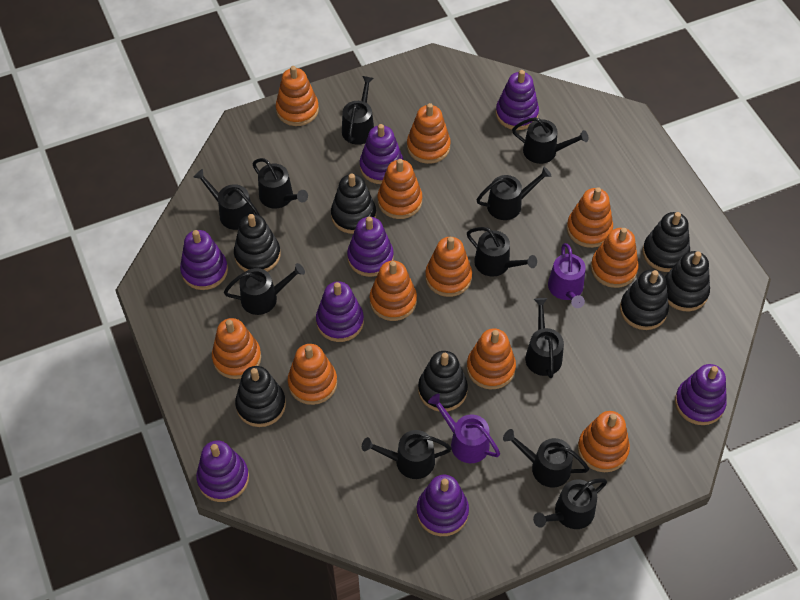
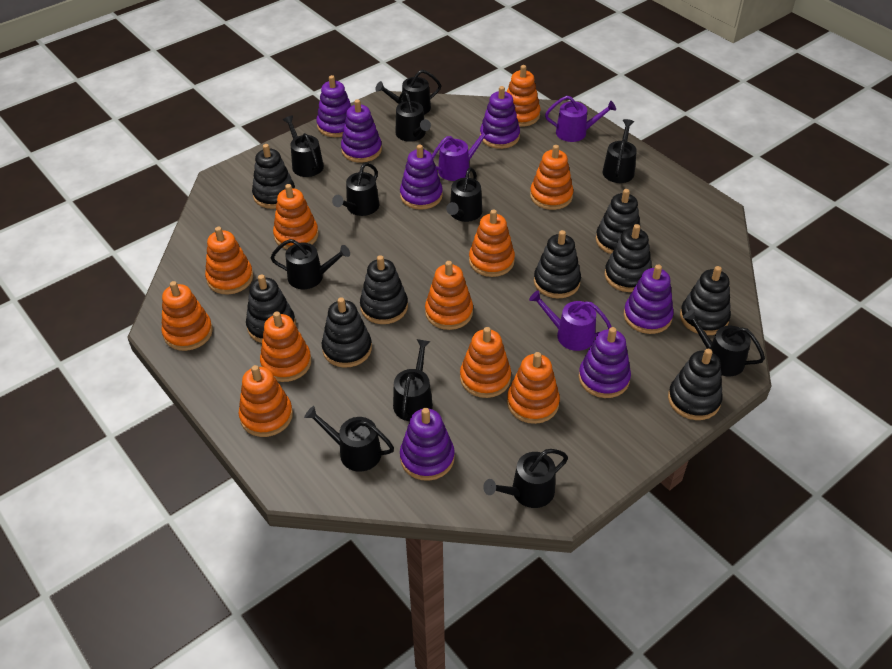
black stacking toy: [234,214,281,272] [235,366,286,427] [331,173,376,234] [418,351,468,412] [620,270,669,330] [642,212,690,272] [665,251,710,311] = 7 -> [246,274,296,343] [252,144,295,209] [322,297,372,368] [360,255,408,324] [534,230,581,298] [596,189,641,254] [605,224,652,292] [668,349,723,420] [680,266,731,335] = 9
purple stacking toy: [180,230,228,290] [196,440,249,502] [316,281,364,342] [347,217,394,277] [360,124,404,184] [417,474,469,536] [496,70,539,130] [675,364,727,425] = 8 -> [317,75,351,137] [341,99,382,163] [400,144,443,210] [400,408,455,481] [480,86,520,149] [579,327,631,398] [624,265,674,334] = 7
purple watering can: [428,394,500,463] [548,243,586,308] = 2 -> [432,126,491,181] [529,290,612,351] [545,96,616,142] = 3

